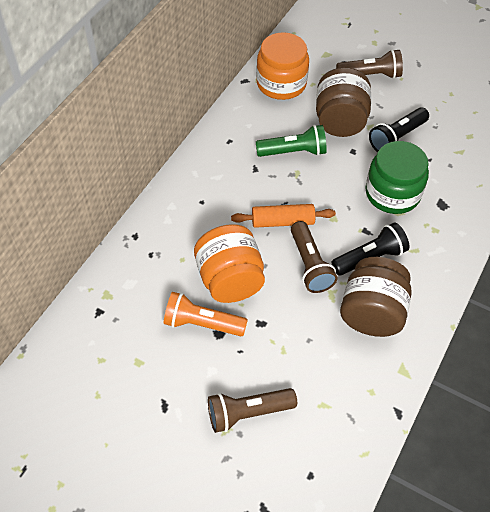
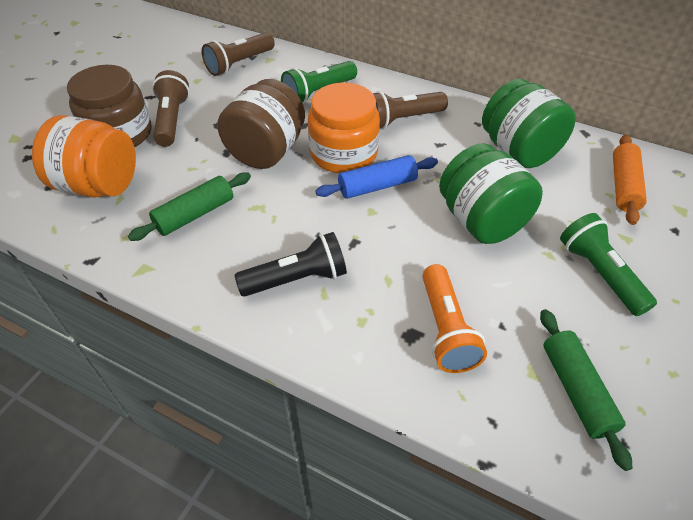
black flashlight: [331,222,409,276] [369,107,429,152] = 2 -> [235,232,347,296] = 1
blue rolling pin: none = 0 -> [315,155,438,199] = 1
green flashlight: [256,125,327,157] = 1 -> [281,61,357,104] [560,213,657,316] = 2
green jar: [366,141,429,214] = 1 -> [439,143,543,244] [482,79,576,168] = 2
green rolling pin: none = 0 -> [128,172,251,241] [540,309,633,471] = 2

